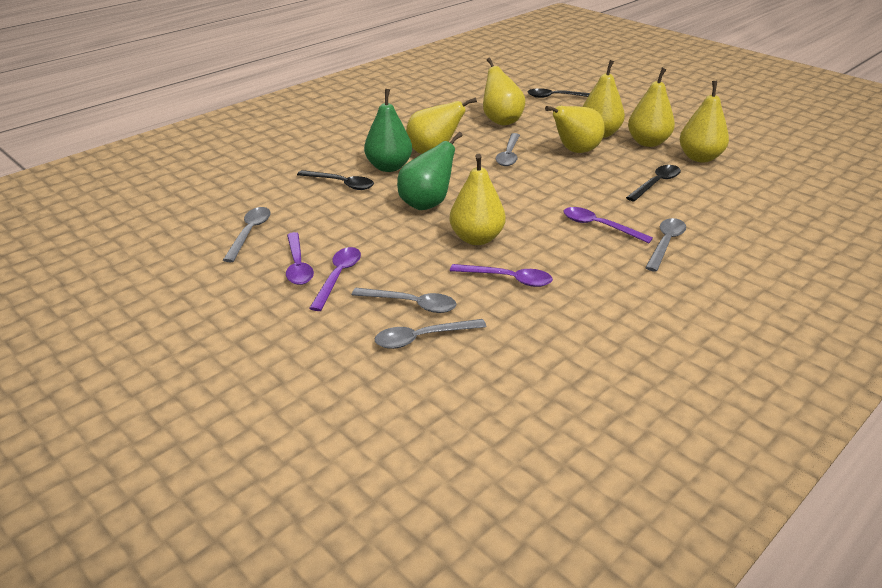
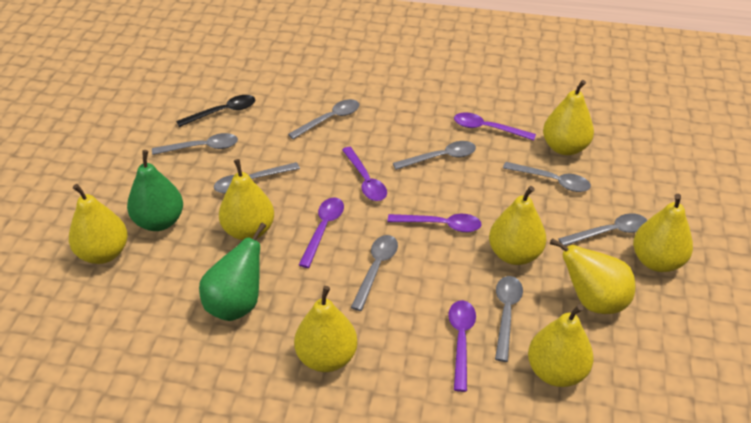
black spoon: [297,170,374,190] [528,88,590,98] [626,165,681,202] = 3 -> [176,95,255,127] = 1
grey spoon: [223,207,271,262] [352,288,457,313] [375,319,487,349] [496,133,520,166] [645,218,686,272] = 5 -> [152,133,238,155] [214,162,300,193] [288,99,359,139] [351,235,398,311] [393,141,476,170] [495,276,523,362] [503,162,591,192] [558,213,647,246] = 8
purple spoon: [286,232,314,285] [309,247,361,311] [450,264,553,287] [563,207,653,243] = 4 -> [299,197,344,268] [342,147,387,201] [387,214,482,232] [448,300,476,392] [454,113,536,141] = 5
yellow pear: [406,97,477,154] [449,154,505,245] [483,58,525,125] [545,106,605,153] [582,60,625,138] [628,68,675,147] [680,81,729,162] = 7 -> [69,184,128,264] [219,159,274,240] [294,286,358,372] [489,186,546,265] [528,304,594,387] [543,80,594,155] [550,238,635,314] [633,194,693,272] = 8

